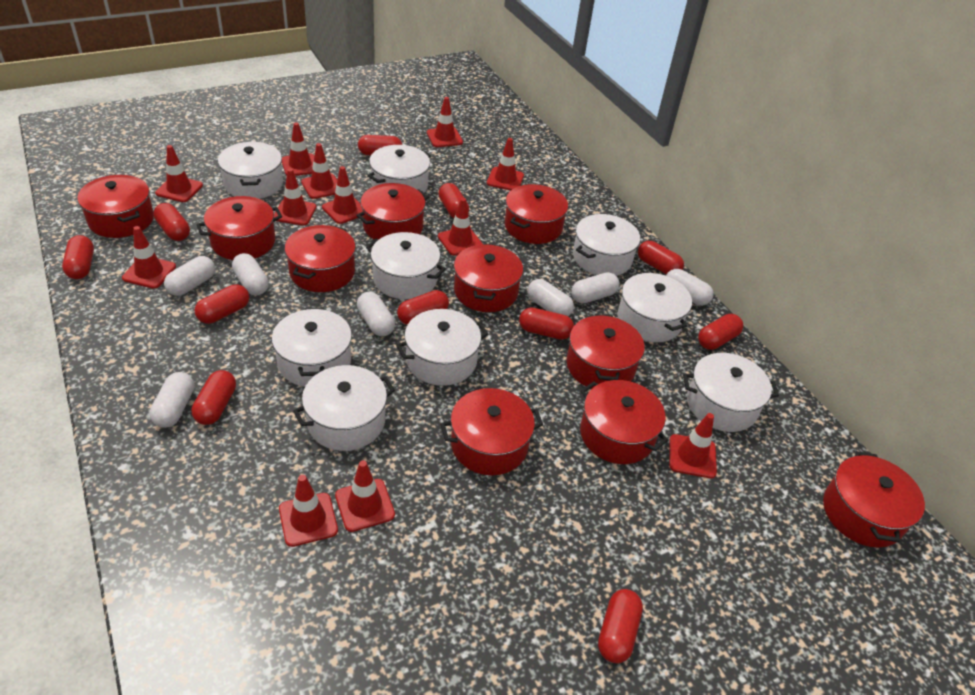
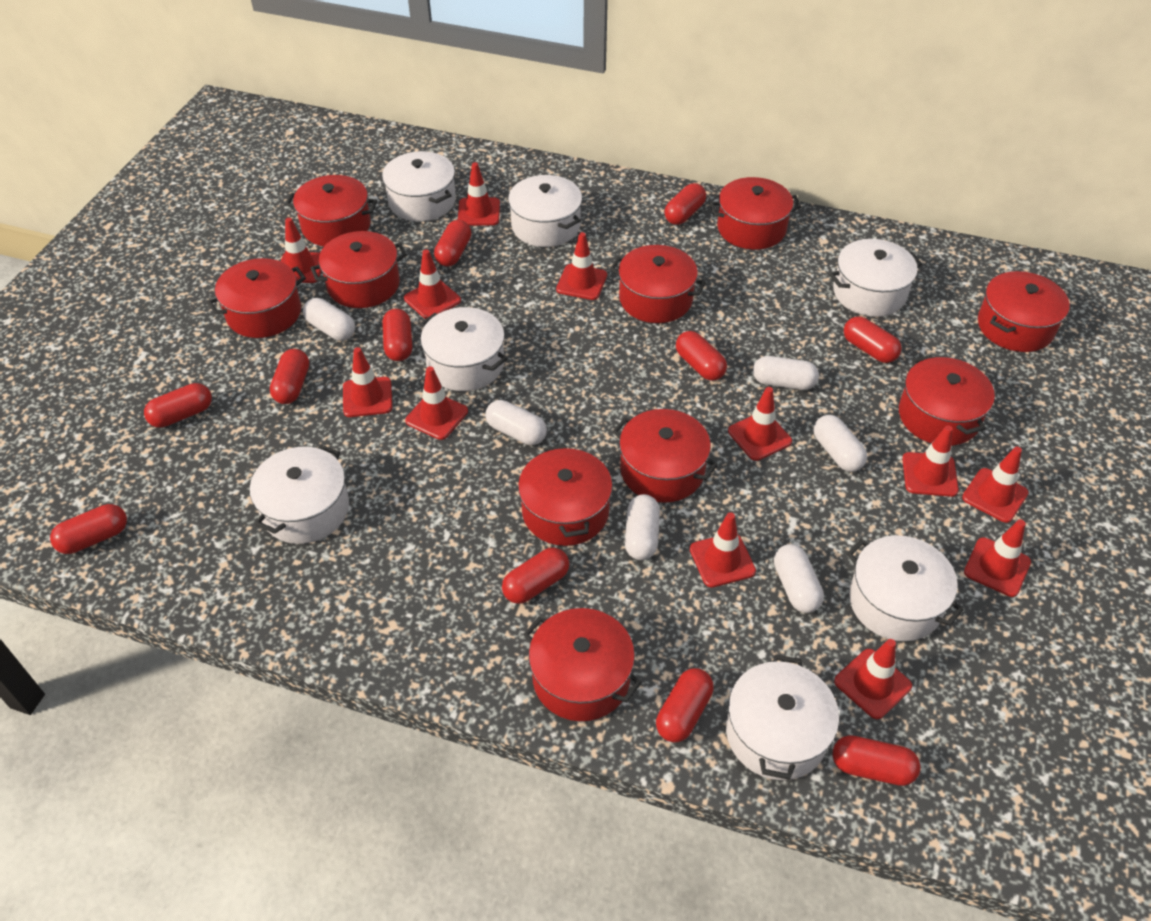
white capsule: [150,372,194,428] [164,256,215,296] [232,253,269,295] [357,292,395,337] [527,279,574,316] [571,272,620,303] [666,269,714,306] = 7 -> [303,298,355,341] [485,400,547,445] [625,494,660,560] [753,356,819,390] [774,544,824,613] [814,415,867,472] = 6
white pot: [218,142,283,199] [272,308,352,387] [293,365,395,451] [366,232,446,299] [367,145,431,193] [396,309,488,386] [573,214,640,276] [618,272,692,342] [683,353,779,432] = 9 -> [250,444,349,544] [382,151,456,221] [420,307,507,391] [508,175,582,247] [726,655,839,780] [830,239,922,317] [847,535,964,641] = 7

